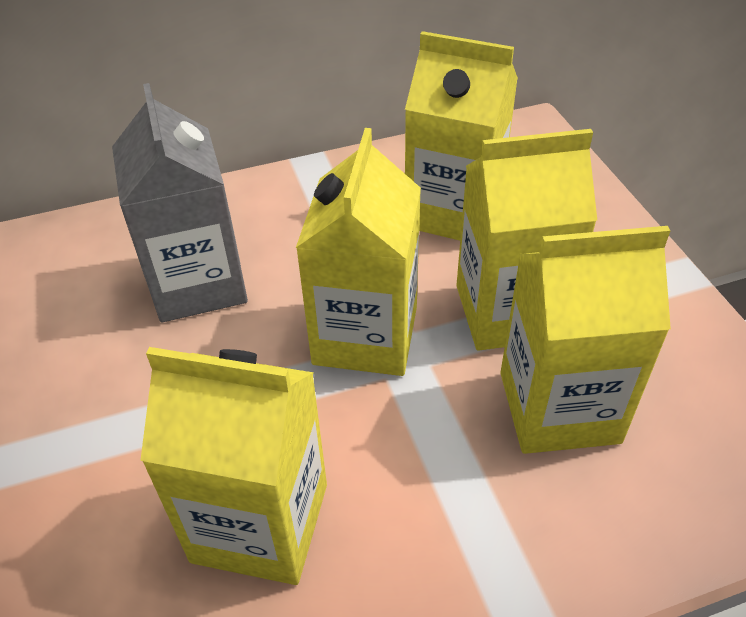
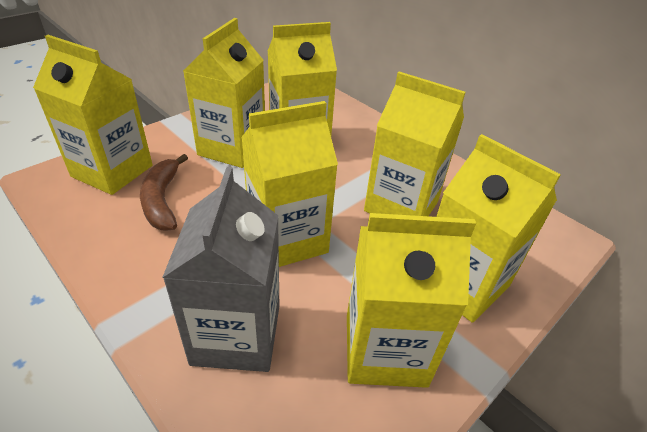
brown banana: none = 0 -> [140,154,188,230] = 1
yellow carton: [140,347,327,585] [296,128,421,376] [405,31,518,240] [456,129,597,351] [500,226,671,454] = 5 -> [33,35,153,195] [183,18,265,168] [241,101,338,267] [268,22,337,135] [347,213,476,388] [364,72,466,216] [436,134,561,323] = 7

